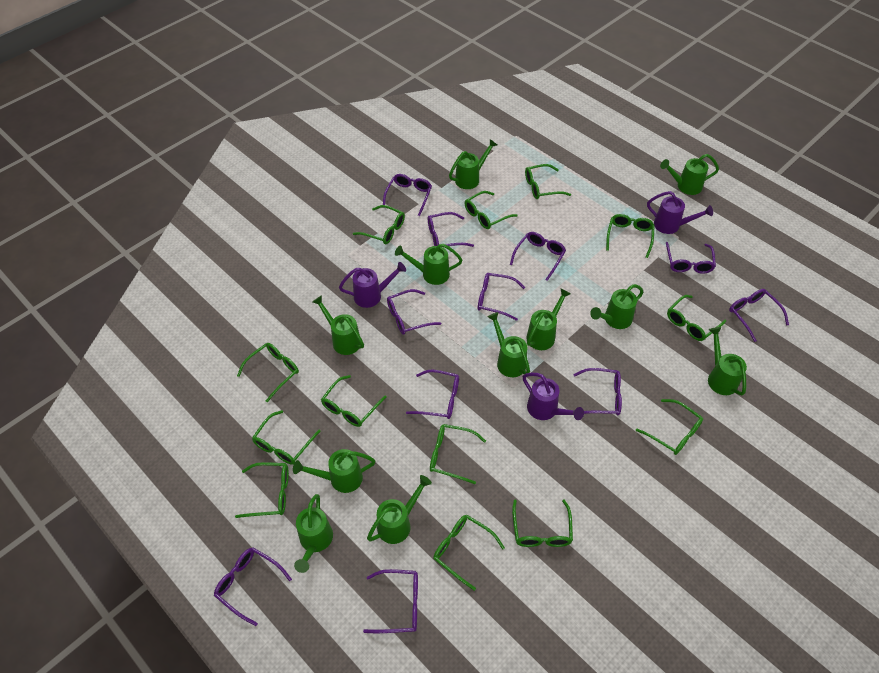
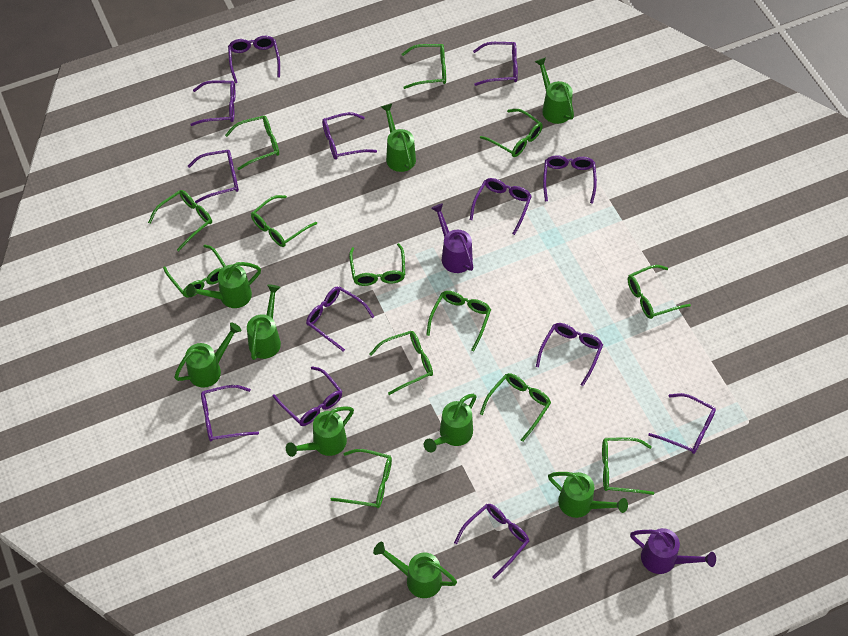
green watering can: [293,449,375,493] [294,494,333,573] [312,295,364,355] [367,475,432,544] [395,244,462,285] [449,139,497,189] [487,312,530,377] [526,289,571,350] [590,284,643,329] [660,154,719,195] [708,327,747,395] = 11 -> [174,322,242,388] [186,262,261,308] [247,285,281,360] [286,407,354,457] [373,542,457,598] [381,103,416,172] [424,394,477,453] [535,57,574,124] [548,472,628,518] = 9
purple glasses: [214,547,292,626] [363,569,418,633] [383,174,432,216] [387,289,441,335] [406,369,459,419] [428,212,474,247] [478,273,525,321] [510,232,566,281] [573,368,622,415] [666,242,716,274] [729,289,789,342] = 11 -> [188,150,239,203] [190,80,235,126] [201,385,259,442] [228,36,280,83] [272,366,342,426] [306,287,374,352] [322,112,377,160] [454,504,529,579] [470,178,532,235] [473,42,518,86] [536,323,603,386] [543,155,597,204] [648,393,716,454] = 13
purple watering can: [339,262,406,308] [523,373,584,420] [647,191,713,234] = 3 -> [431,203,474,273] [630,528,716,574] = 2

